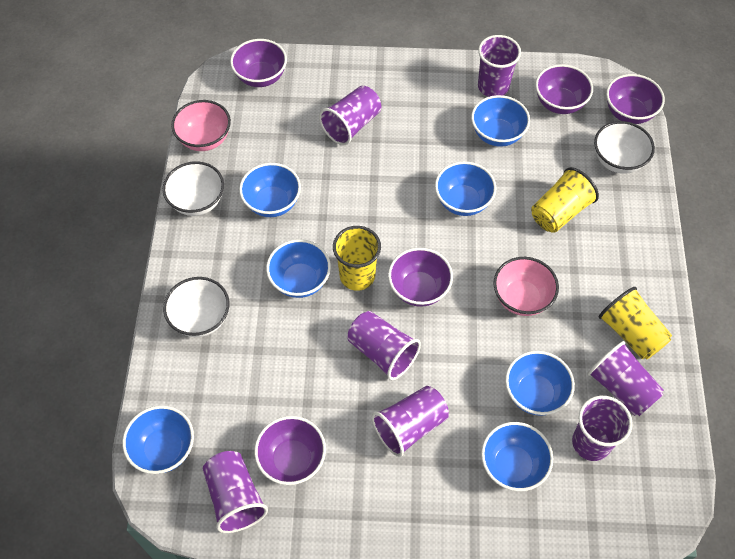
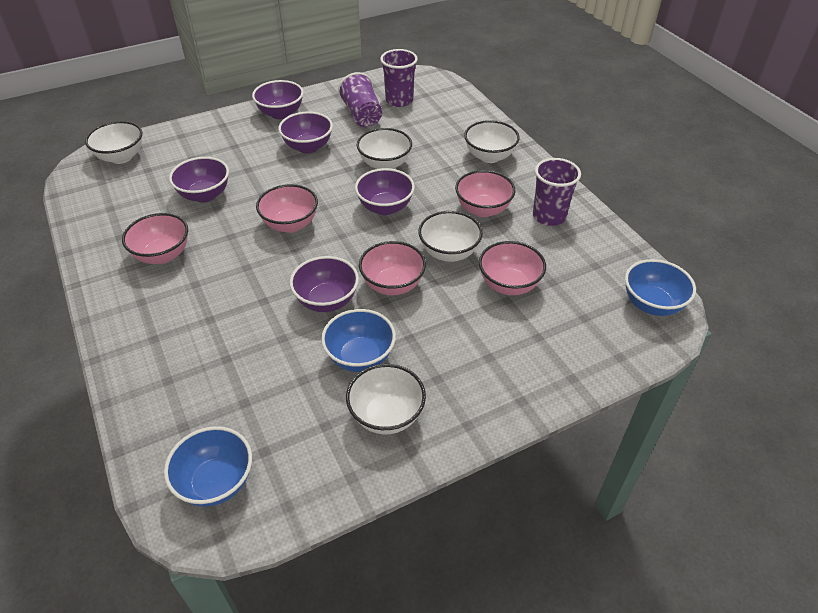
blue bowl: [122,406,194,474] [239,163,301,217] [266,239,331,298] [435,161,496,216] [471,95,530,147] [481,422,553,491] [505,351,575,416] = 7 -> [164,426,252,507] [321,309,396,372] [625,259,696,316] = 3
pink bowl: [171,100,231,151] [493,257,559,316] = 2 -> [122,213,188,264] [256,184,318,233] [359,241,426,295] [455,170,516,217] [479,241,546,295] = 5
purple cup: [203,451,268,533] [319,85,381,145] [348,311,421,380] [372,386,449,457] [478,35,521,97] [572,396,633,461] [587,341,664,416] = 7 -> [338,72,382,127] [380,49,418,107] [533,158,581,226] = 3
white bowl: [163,161,224,216] [163,277,229,337] [594,121,655,174] = 3 -> [85,121,142,164] [346,364,426,435] [356,128,412,169] [418,211,483,262] [464,120,519,163] = 5
yellow cup: [333,226,381,291] [531,167,599,233] [599,287,672,359] = 3 -> none = 0

